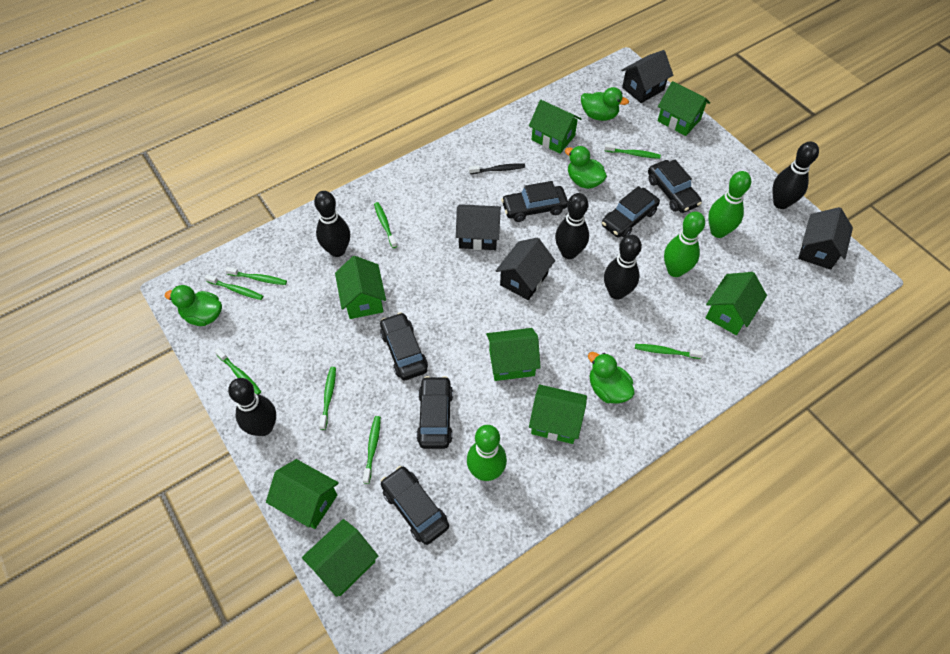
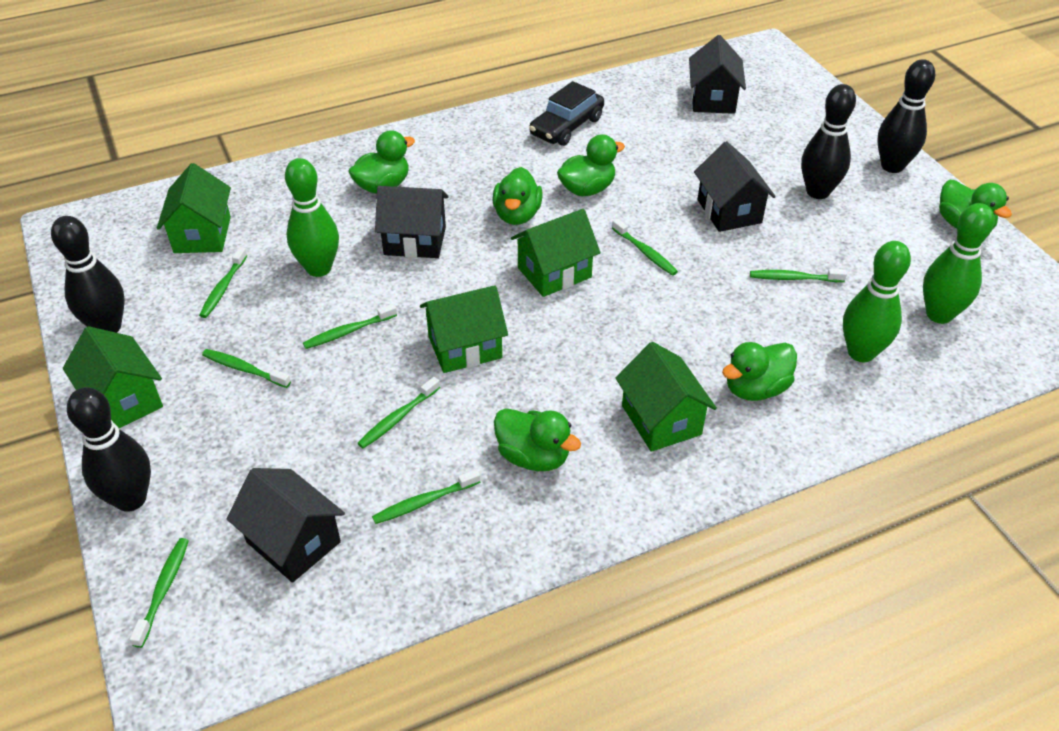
black bowling pin: [228,378,276,436] [314,191,350,257] [555,193,589,259] [604,235,642,299] [772,141,819,209] = 5 -> [51,216,125,333] [67,387,151,512] [801,84,856,199] [877,59,935,173] = 4
black car: [380,312,428,380] [381,466,449,545] [417,376,453,449] [501,181,568,222] [602,186,660,238] [648,160,702,213] = 6 -> [529,81,604,146] = 1
black toothbrush: [469,163,525,174] = 1 -> none = 0
green duck: [165,285,222,326] [565,146,607,189] [581,87,629,121] [588,352,635,404] = 4 -> [348,130,415,193] [492,167,543,225] [494,408,581,471] [557,134,625,196] [722,342,797,401] [939,180,1012,229] = 6
green house: [266,459,339,529] [302,519,378,597] [335,256,386,319] [486,328,541,381] [529,100,582,154] [529,384,587,444] [658,81,710,136] [705,272,767,335] = 8 -> [63,326,163,428] [157,163,231,253] [420,285,508,373] [511,209,601,297] [615,342,717,452] = 5

